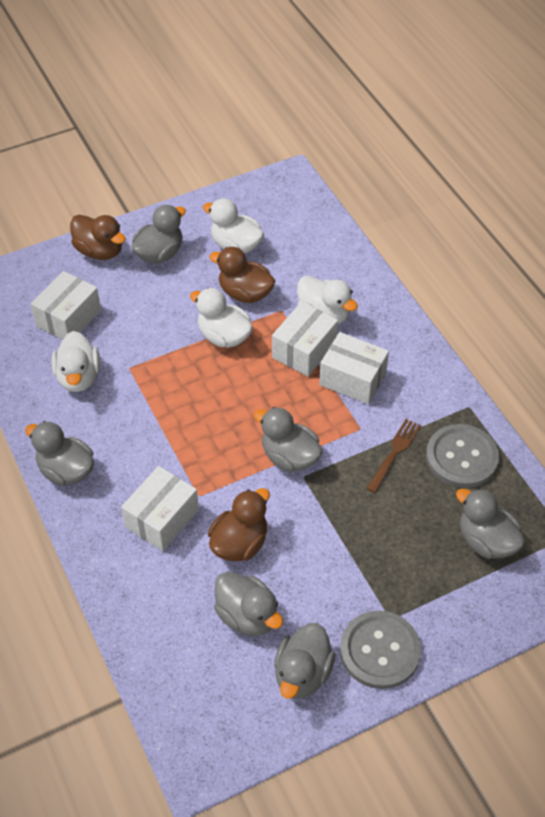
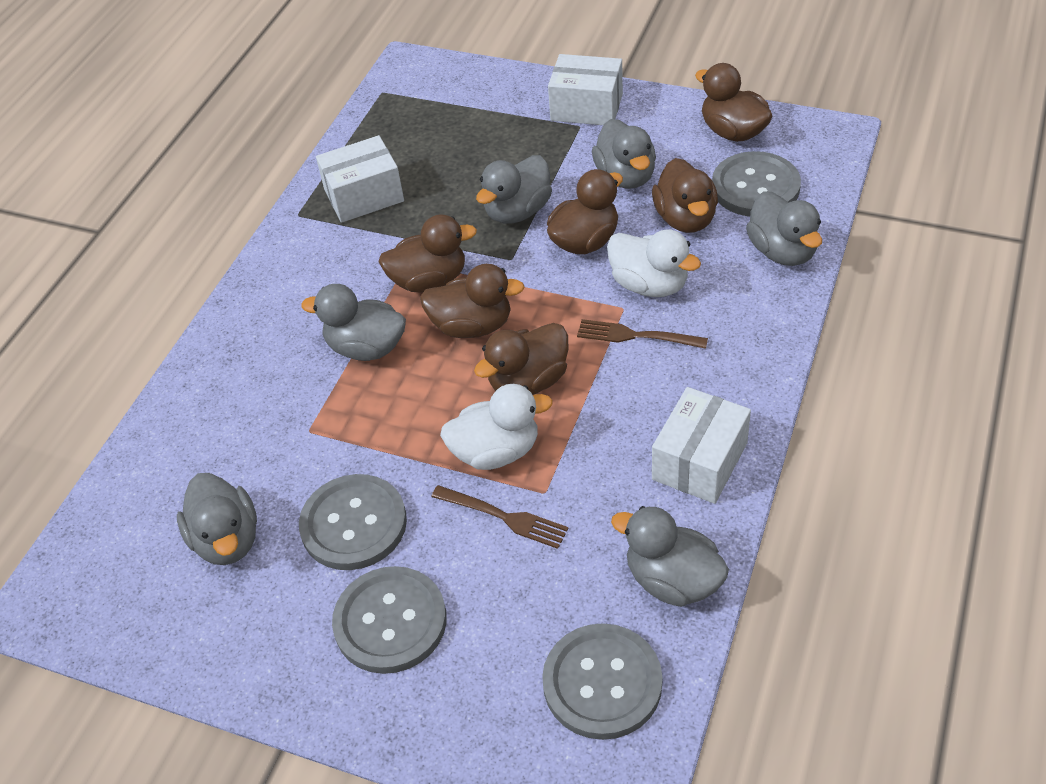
brown duck: [70,215,126,260] [208,488,270,561] [209,247,275,303] = 3 -> [379,214,477,292] [420,264,524,338] [474,323,569,395] [547,169,623,254] [652,158,718,233] [695,63,772,142] = 6
brown fork: [366,419,421,493] = 1 -> [431,485,569,549] [577,319,708,349] = 2
grey button: [340,611,421,689] [426,424,499,488] = 2 -> [299,474,407,570] [332,566,447,674] [542,623,663,740] [712,151,801,217] = 4
white box: [31,271,101,340] [121,466,199,551] [272,302,338,376] [319,332,389,404] = 4 -> [316,135,404,223] [548,54,623,125] [652,387,751,504] = 3
white duck: [51,331,100,392] [190,288,253,348] [203,198,264,253] [297,275,358,324] = 4 -> [440,384,553,470] [607,229,701,297] = 2

